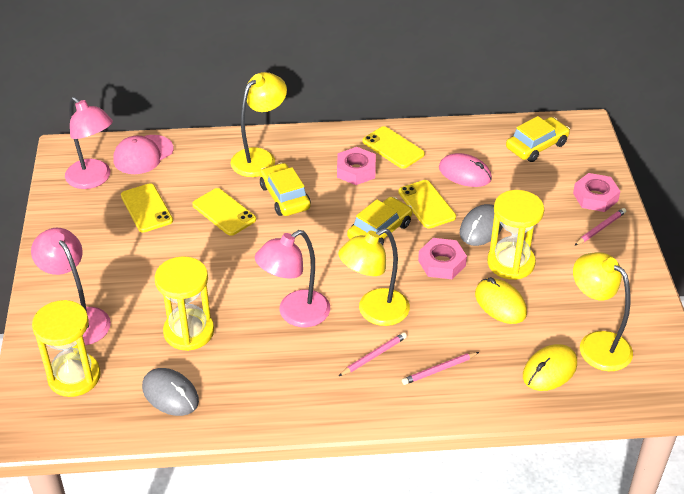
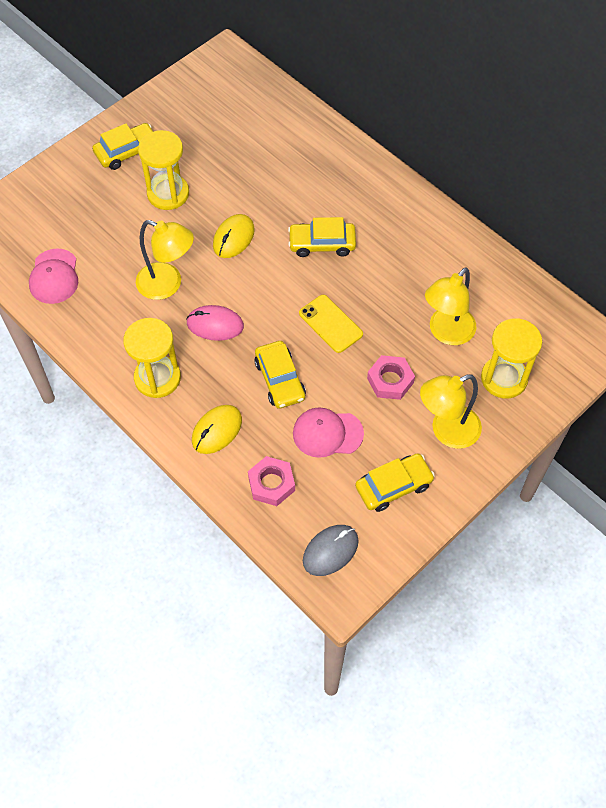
grey mouse: [142,368,199,416] [460,204,503,246] = 2 -> [303,525,359,576] = 1
pink cap: [113,135,174,174] = 1 -> [29,248,78,304] [293,407,364,458] = 2
pink lamp: [31,228,111,345] [65,97,113,189] [255,230,330,327] = 3 -> none = 0
pink nut: [337,147,376,185] [418,238,467,279] [573,173,620,212] = 3 -> [248,456,295,506] [367,355,415,400] = 2
pink pencil: [339,332,407,376] [402,352,479,385] [574,208,626,246] = 3 -> none = 0
yellow car: [260,163,311,216] [347,197,413,245] [506,116,570,162] = 3 -> [92,123,153,170] [254,341,306,409] [288,217,356,257] [355,453,435,512] = 4
yellow phone: [121,183,173,233] [192,188,256,236] [362,126,425,169] [398,180,456,229] = 4 -> [299,295,363,353] = 1

